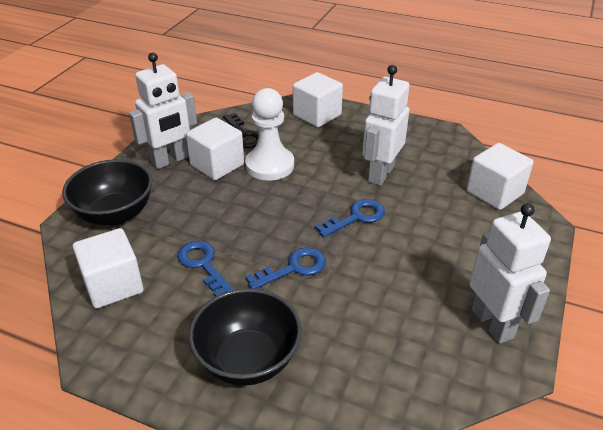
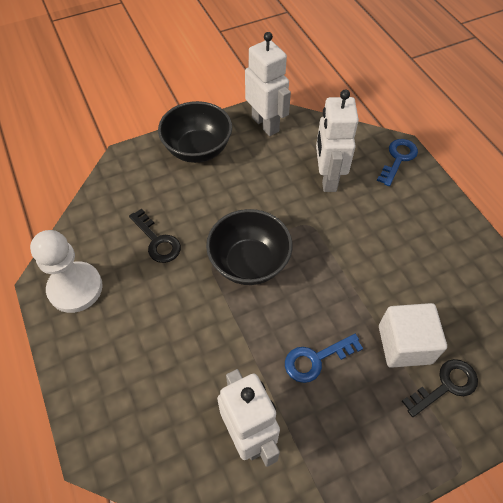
black key: [223,113,259,148] = 1 -> [129,209,181,263] [402,359,478,417] = 2
blue key: [177,241,234,297] [245,248,326,289] [315,199,385,237] = 3 -> [285,334,363,383] [377,139,418,186] = 2
white cube: [73,228,144,309] [186,118,244,180] [293,72,343,127] [466,143,534,210] = 4 -> [379,303,447,368] = 1

